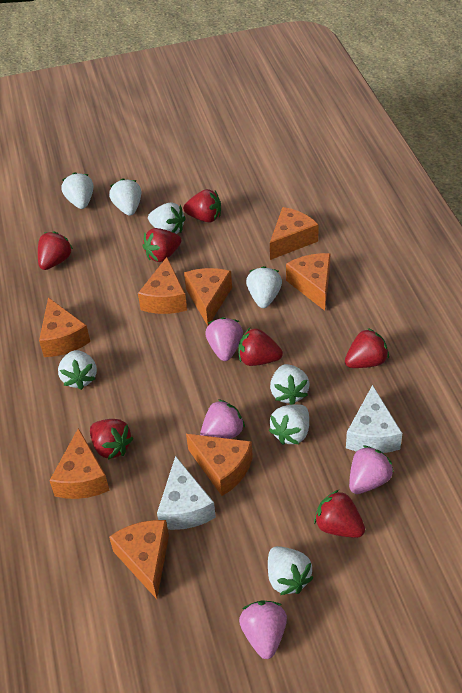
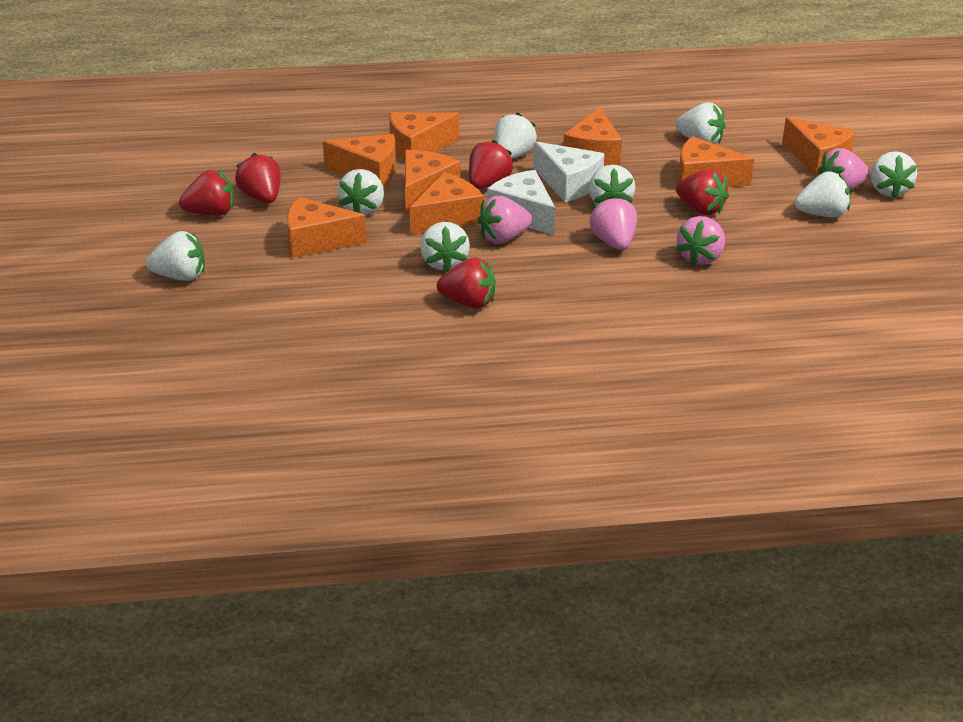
red strawberry: [38,231,73,270] [90,419,133,460] [143,228,181,262] [183,189,221,223] [239,328,283,366] [314,490,365,538] [345,328,389,368] = 7 -> [179,170,234,216] [235,153,281,203] [437,257,496,309] [469,140,514,189] [676,169,729,216] = 5

